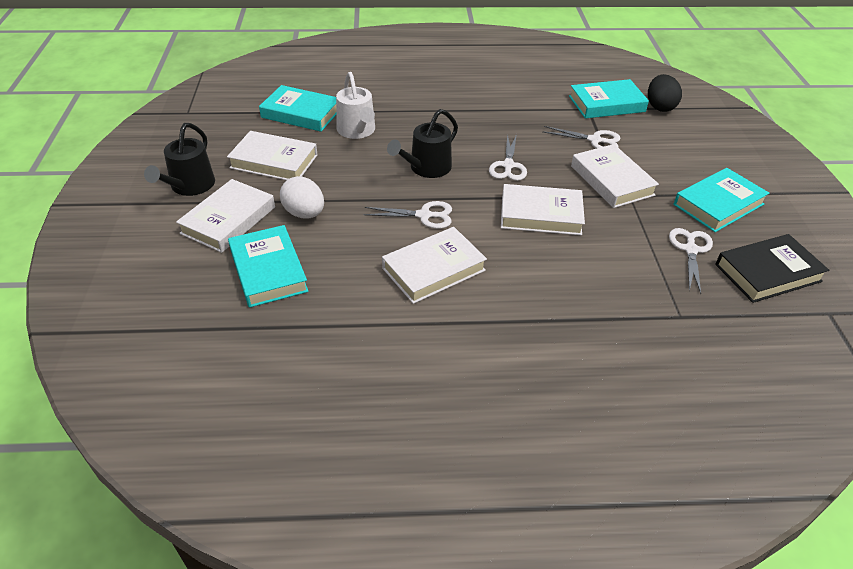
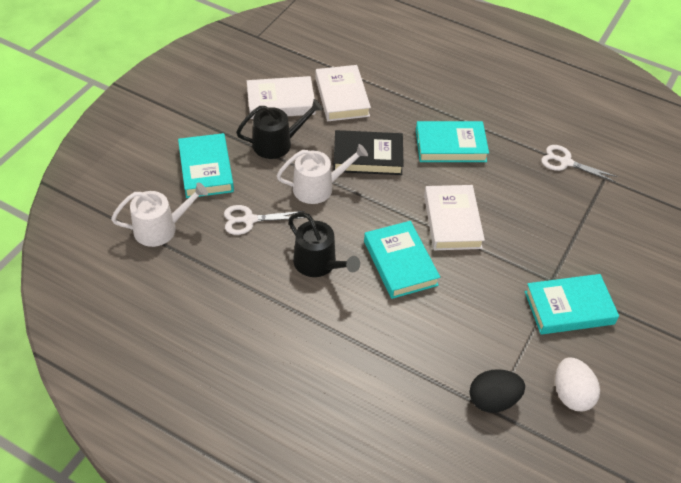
white book: [176,179,275,253] [227,131,317,180] [382,227,487,304] [501,184,585,235] [571,144,659,208] = 5 -> [247,76,316,119] [315,65,371,121] [424,185,485,250] = 3
white scissors: [363,201,452,229] [489,134,527,181] [542,126,621,149] [669,228,713,294] = 4 -> [224,205,305,235] [541,145,618,182] = 2
white watering can: [336,72,375,139] = 1 -> [111,183,208,247] [277,144,368,204] = 2

